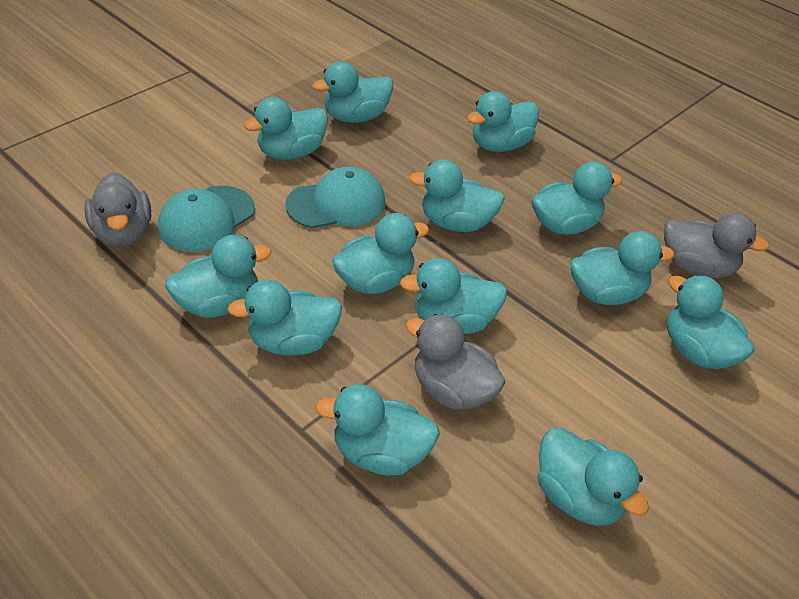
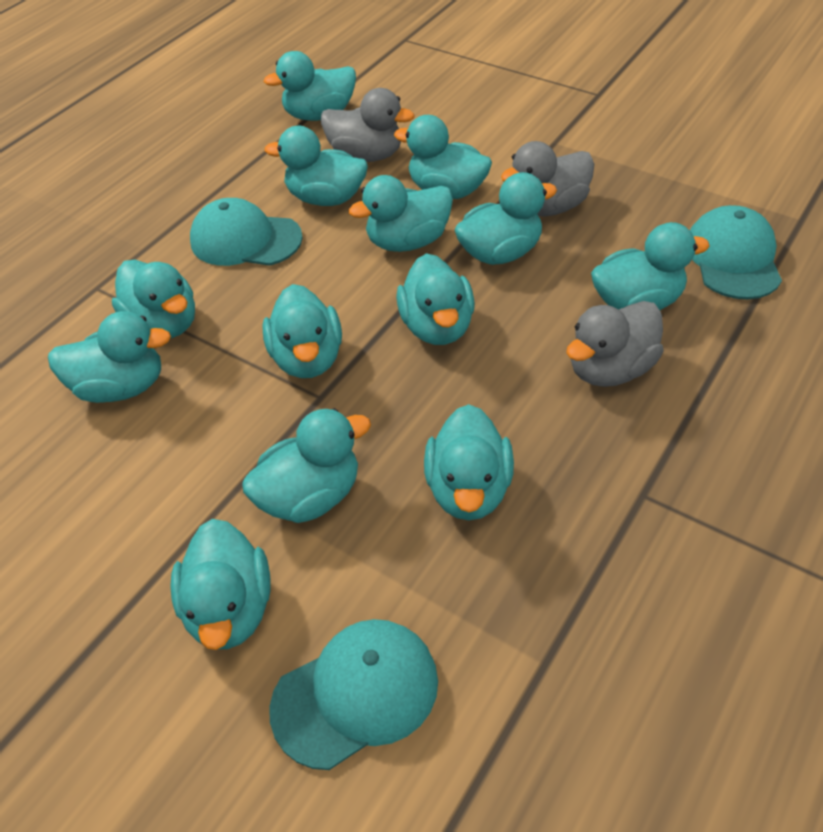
turquoise cap: [158,186,255,252] [285,167,386,228] = 2 -> [190,198,303,266] [269,619,438,770] [690,205,782,299] = 3

